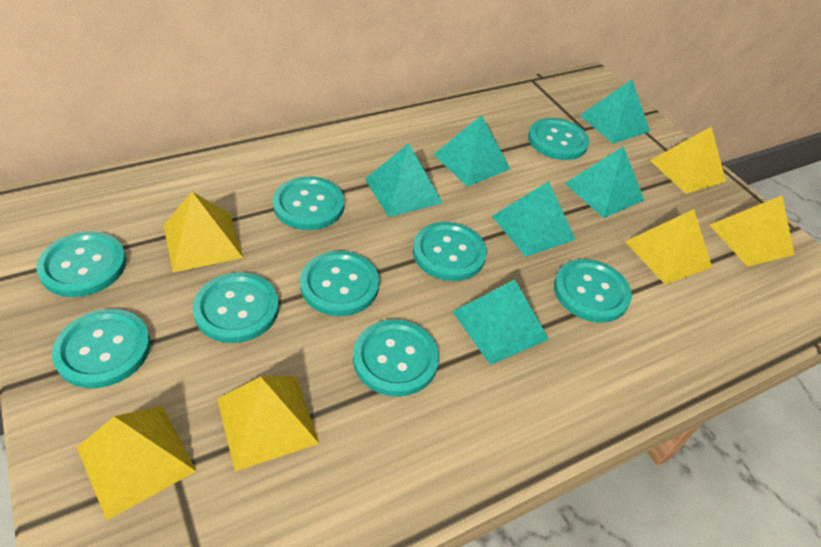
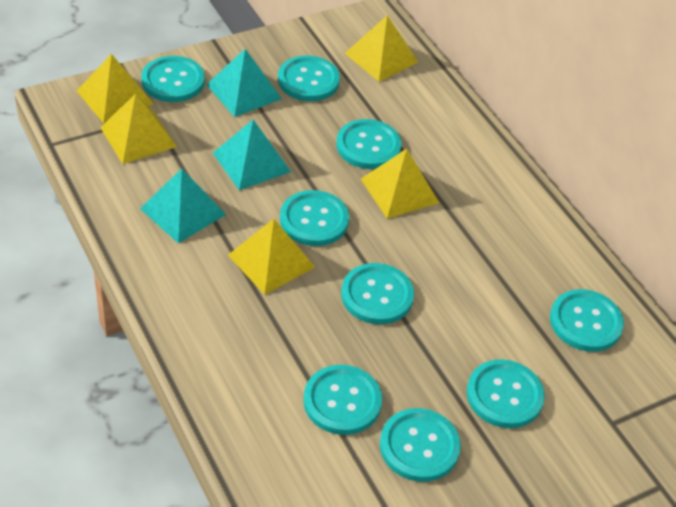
turquoise pyramid: [365,143,443,217] [433,115,510,187] [452,280,549,365] [492,181,576,257] [565,146,644,218] [580,80,650,144] = 6 -> [140,169,226,243] [206,49,282,117] [213,120,291,190] = 3
yellow pyramid: [77,406,196,521] [164,192,243,273] [217,376,319,471] [625,209,712,285] [650,127,726,194] [710,196,794,267] = 6 -> [77,54,153,124] [100,94,177,164] [228,219,315,295] [345,16,418,82] [361,149,439,219] = 5

